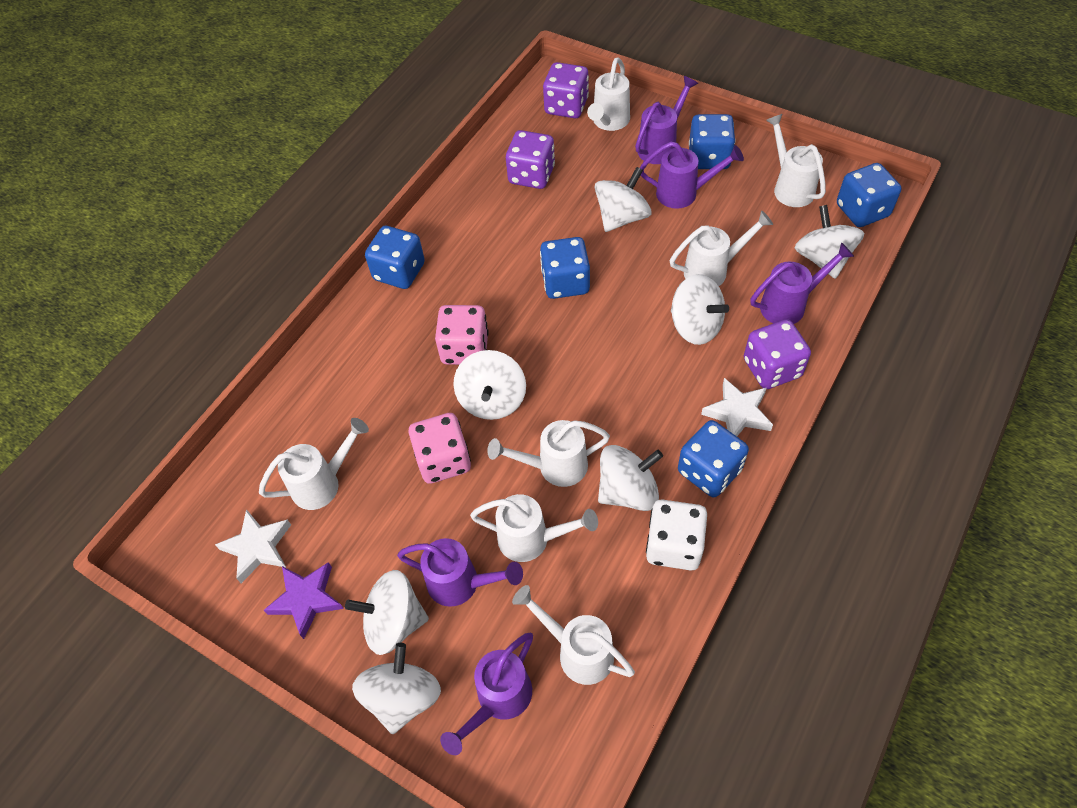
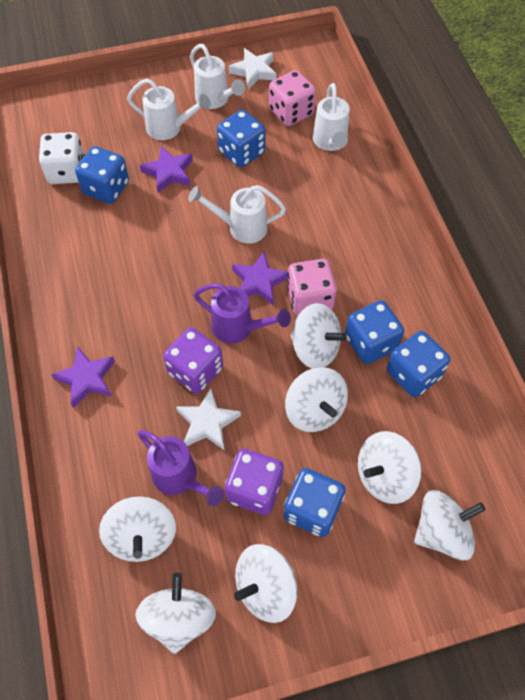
purple dice: [506,130,555,189] [543,62,589,118] [744,319,811,389] = 3 -> [163,327,223,394] [225,449,284,515] = 2
purple star: [263,562,344,639] = 1 -> [51,346,115,408] [140,146,193,193] [232,252,288,305] = 3
purple watering can: [397,538,523,607] [440,633,533,755] [635,76,698,164] [640,142,744,209] [751,242,854,324] = 5 -> [137,430,224,506] [194,283,291,344] = 2
white watering can: [259,418,369,510] [470,494,598,562] [487,420,610,487] [512,585,635,685] [587,57,630,131] [670,210,773,286] [766,114,826,207] = 7 -> [127,78,211,140] [188,185,286,244] [190,44,245,109] [313,83,349,151] = 4

